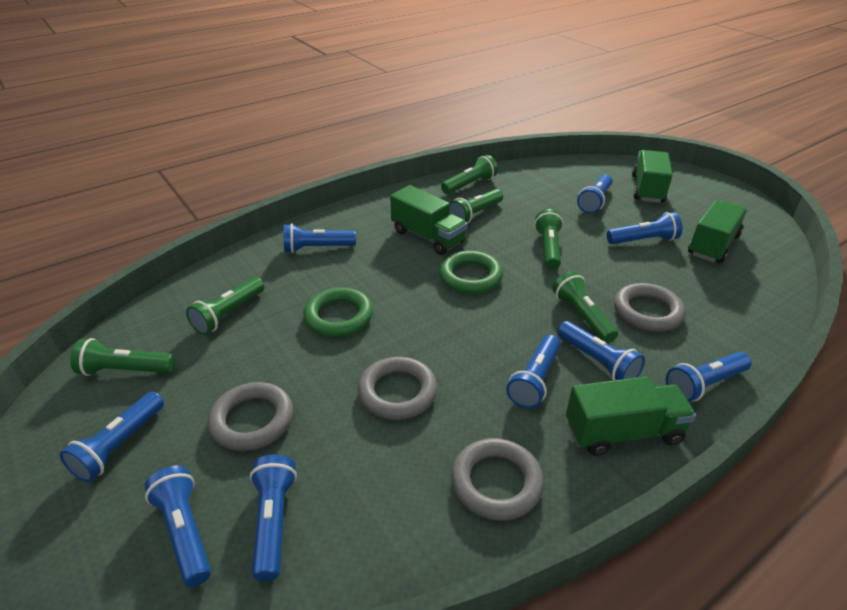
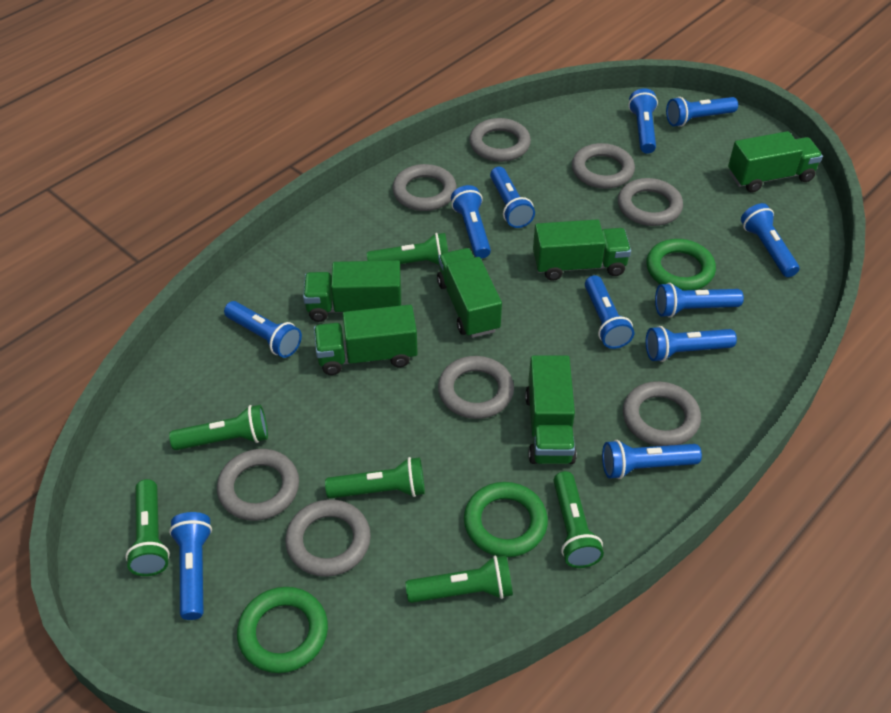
blue flashlight: [60,391,164,482] [144,466,211,587] [250,454,297,581] [283,224,356,253] [506,335,561,409] [557,321,645,380] [577,174,612,214] [607,212,682,244] [666,352,752,402] = 9 -> [169,512,212,620] [224,301,302,358] [451,185,491,259] [490,167,535,228] [585,275,634,349] [602,440,702,479] [628,88,658,154] [646,326,737,362] [655,283,744,318] [666,97,738,127] [741,203,799,277] = 11
green ring: [303,288,373,337] [439,251,503,294] = 2 -> [237,587,328,673] [464,482,548,557] [646,239,716,291] = 3
green truck: [390,185,468,255] [566,376,696,456] [632,150,673,203] [688,200,747,263] = 4 -> [303,260,401,322] [314,305,418,375] [437,248,502,338] [525,355,577,464] [533,220,631,281] [728,131,823,192] = 6
grey ring: [207,382,293,451] [358,357,437,420] [451,438,544,521] [614,283,686,332] = 4 -> [217,449,299,521] [285,499,371,577] [392,164,457,211] [438,356,514,419] [469,118,531,162] [572,143,635,189] [618,178,683,226] [623,381,701,446] = 8

